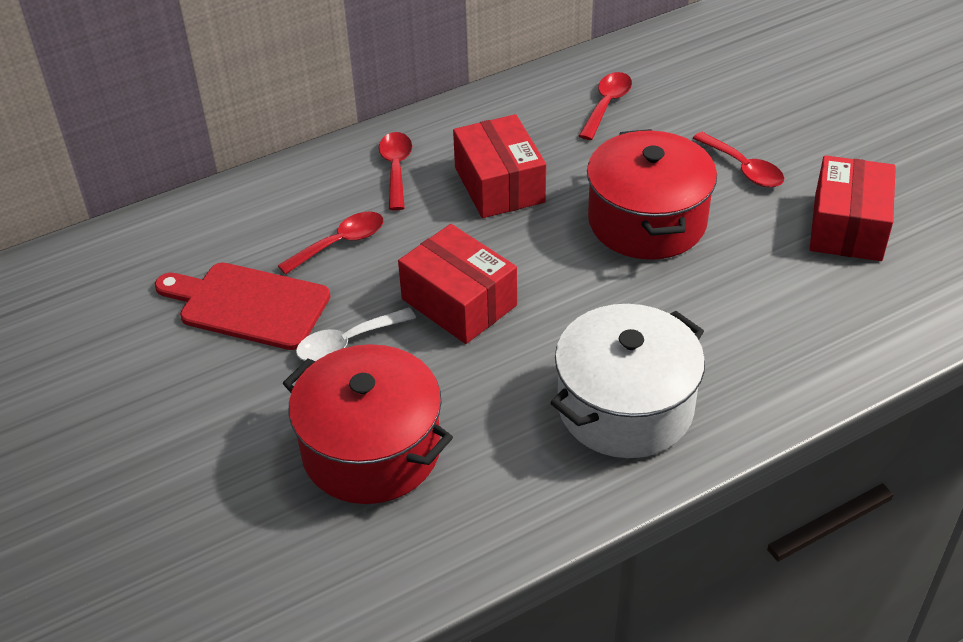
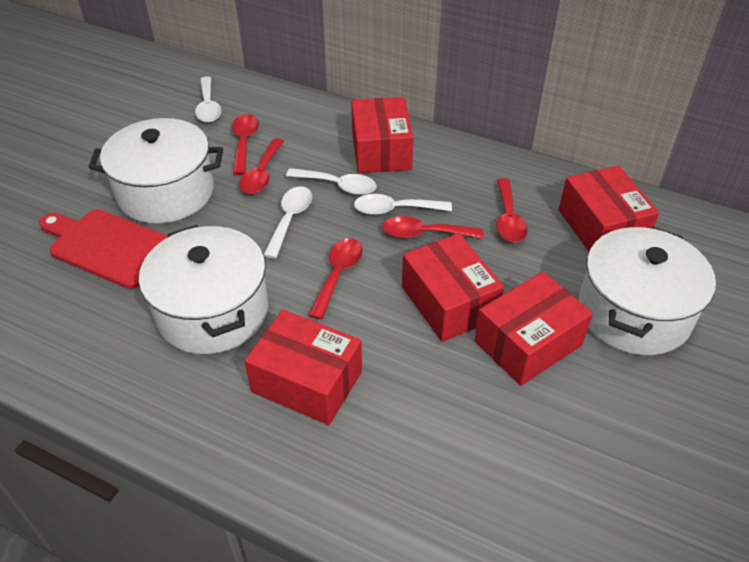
red box: [398,224,517,344] [453,114,546,218] [810,155,896,261] = 3 -> [244,310,362,425] [351,97,414,173] [402,233,504,342] [474,272,593,386] [559,165,659,251] = 5
red pot: [283,344,453,504] [587,129,717,260] = 2 -> none = 0
red spoon: [277,212,384,275] [379,132,412,211] [579,72,632,140] [693,132,784,188] = 4 -> [232,114,259,175] [239,138,284,194] [309,238,363,319] [382,216,484,239] [497,178,528,243] = 5
white pot: [550,304,705,458] = 1 -> [88,118,223,224] [139,225,268,354] [579,226,716,355] = 3
white spoon: [296,307,416,361] = 1 -> [195,77,222,123] [264,186,312,259] [286,168,377,195] [354,194,452,215] = 4

